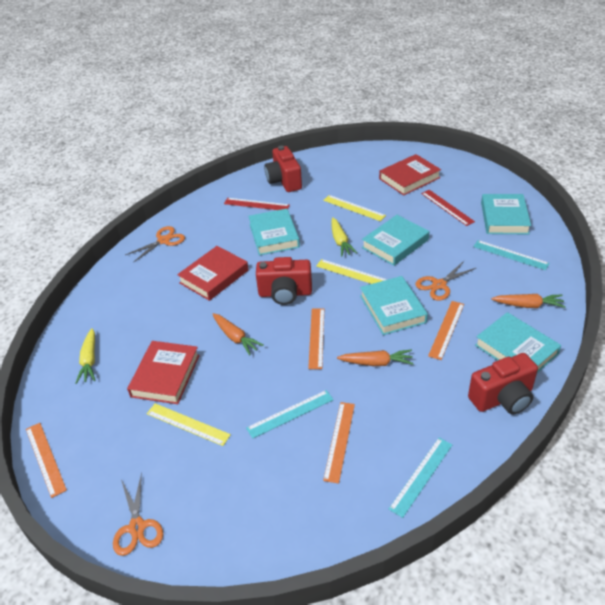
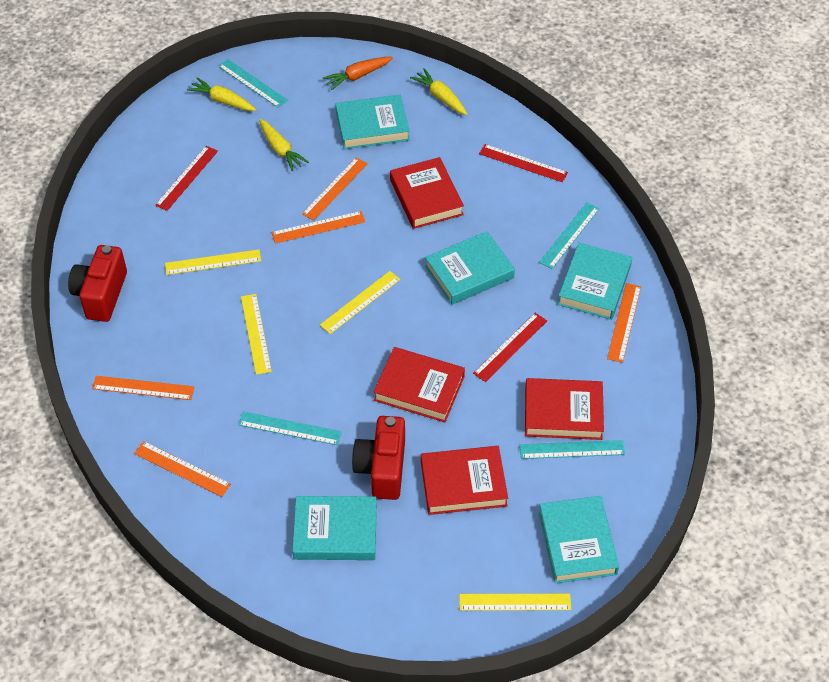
orange carrot: [213,313,264,355] [337,349,414,366] [491,294,566,308] = 3 -> [323,57,393,90] = 1
orange ruler: [26,423,67,498] [308,308,324,369] [323,402,355,484] [428,301,464,360] = 4 -> [92,376,195,400] [134,441,231,497] [271,211,365,244] [302,157,368,221] [607,283,641,363] = 5
orange scissors: [113,472,163,556] [125,226,185,263] [415,261,476,301] = 3 -> none = 0
red book: [127,341,200,404] [177,246,249,301] [379,154,441,195] = 3 -> [373,347,465,422] [390,157,464,229] [421,446,508,515] [525,378,604,440] = 4
red camera: [256,257,312,305] [264,146,302,192] [468,353,538,414] = 3 -> [68,245,127,322] [352,416,405,500] = 2
red ruler: [224,198,290,210] [421,190,475,226] = 2 -> [155,146,218,211] [473,313,547,382] [479,144,568,182] = 3
turquoise ruler: [246,390,334,439] [389,438,452,518] [473,240,550,270] = 3 -> [218,59,288,108] [238,411,342,445] [520,440,625,459] [539,203,599,269] = 4
yellow carrot: [76,328,95,384] [331,217,357,257] = 2 -> [187,77,256,111] [259,119,309,171] [410,68,467,115] = 3
yellow ruler: [147,403,231,446] [316,259,388,284] [323,195,386,221] = 3 -> [165,249,261,275] [241,294,272,375] [320,271,400,334] [459,594,571,611] = 4

